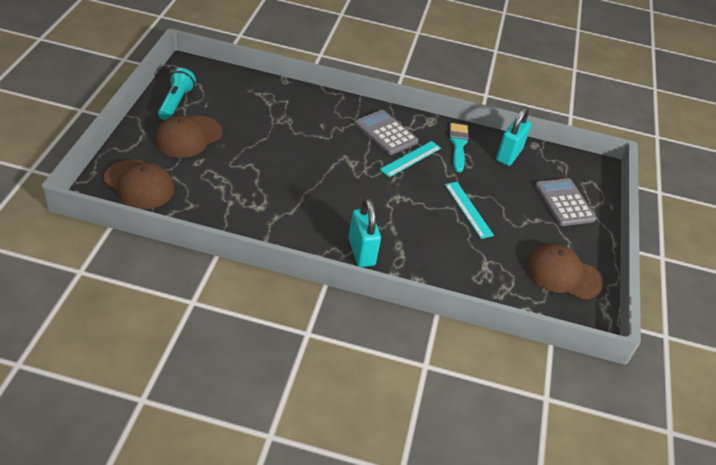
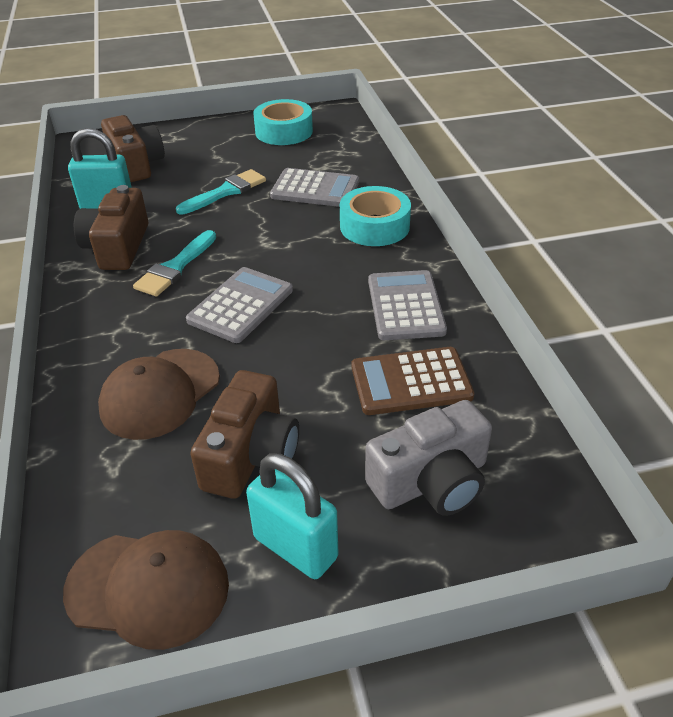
brown calculator: none = 0 -> [352,347,474,415] = 1
brown camera: none = 0 -> [74,185,148,270] [101,115,165,182] [190,370,299,499] = 3
brown cap: [104,159,174,209] [155,115,222,158] [526,243,603,300] = 3 -> [63,530,229,650] [98,349,220,440] = 2
grey calculator: [355,110,419,155] [535,178,596,226] = 2 -> [186,267,293,343] [270,168,359,207] [368,270,447,340] = 3
grey camera: none = 0 -> [365,400,492,516] = 1
turquoise brush: [449,123,469,172] = 1 -> [133,230,216,297] [176,169,266,215] = 2
turquoise flashlight: [158,68,196,120] = 1 -> none = 0
turquoise ruler: [380,141,441,177] [445,182,494,239] = 2 -> none = 0
turquoise tape: none = 0 -> [253,99,313,145] [340,186,411,246] = 2

